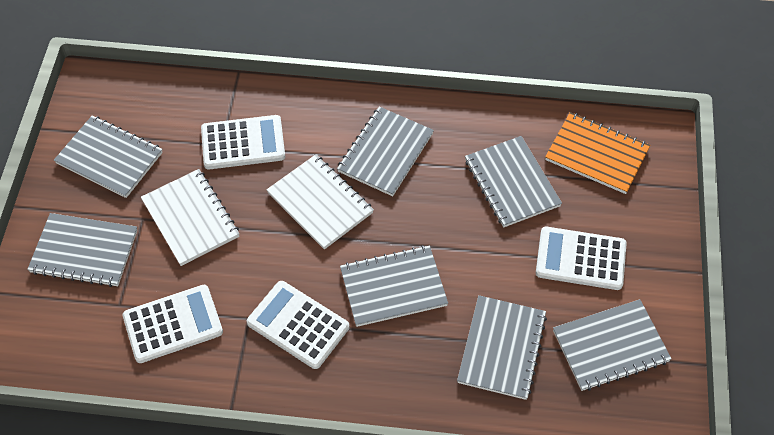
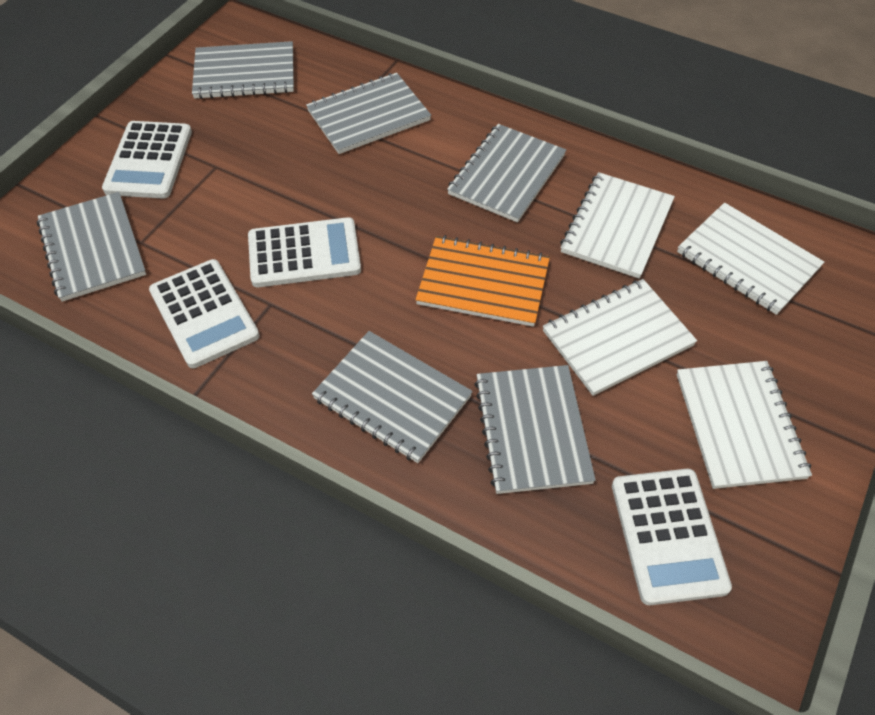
grey notebook: [27,213,138,287] [54,115,163,198] [337,106,434,196] [340,245,448,327] [457,295,547,400] [465,136,562,227] [553,299,672,391] = 7 -> [37,192,146,302] [192,41,294,99] [306,73,431,154] [312,331,473,463] [447,124,566,223] [474,365,596,494] = 6
white notebook: [141,169,240,266] [267,154,374,250] = 2 -> [543,279,697,396] [560,172,675,279] [677,203,824,315] [677,361,812,489] = 4

